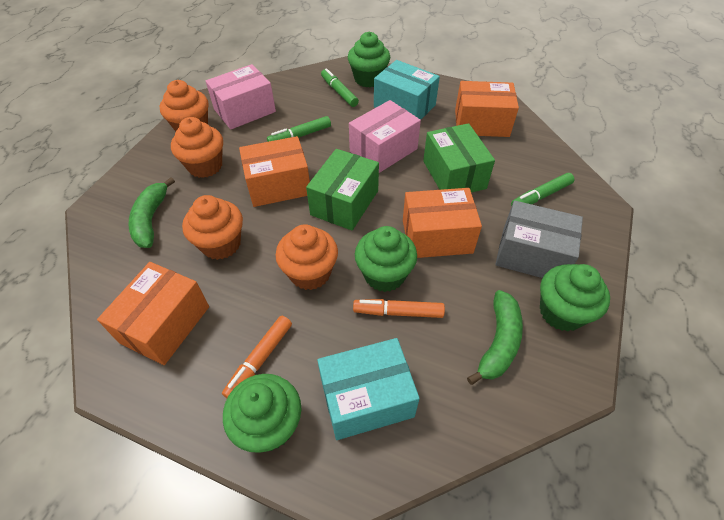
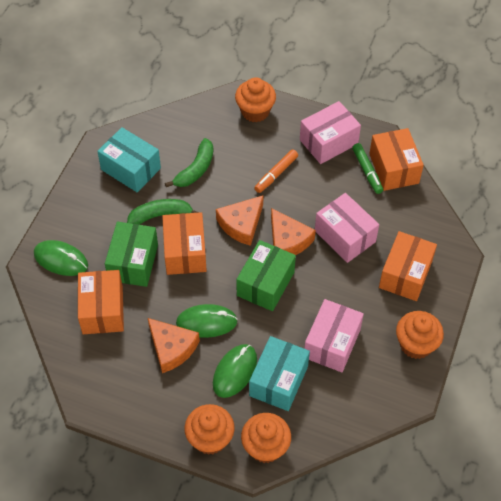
green cupcake: [223,374,301,453] [348,32,390,87] [355,226,417,292] [540,264,610,331] = 4 -> none = 0
green marker: [267,116,331,142] [321,68,359,107] [511,173,575,206] = 3 -> [352,143,383,194] = 1
green mouse: none = 0 -> [34,240,88,276] [176,304,238,338] [213,344,257,398] = 3
grey box: [495,200,583,278] = 1 -> none = 0
orange cheese: none = 0 -> [148,318,200,373] [216,195,263,246] [271,208,316,255] = 3
orange marker: [222,316,292,398] [353,299,445,318] = 2 -> [255,149,298,193] = 1
pink box: [206,64,276,130] [349,100,421,173] = 2 -> [300,101,361,164] [304,299,364,372] [315,193,379,263] = 3

